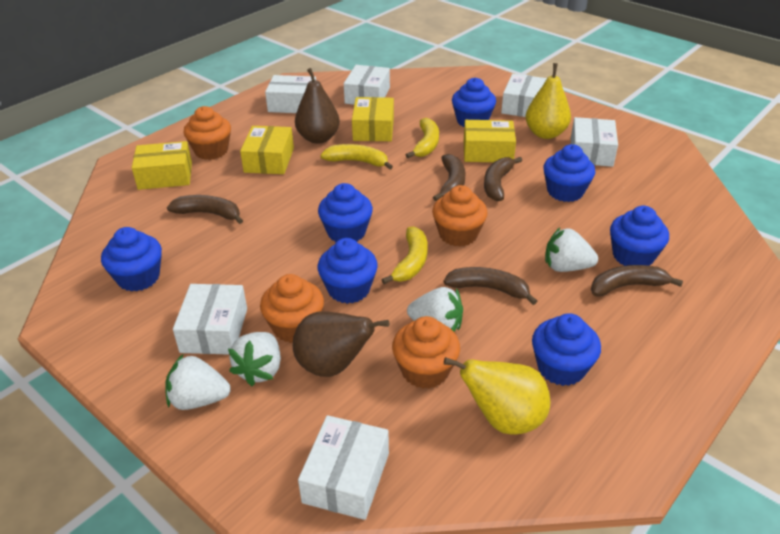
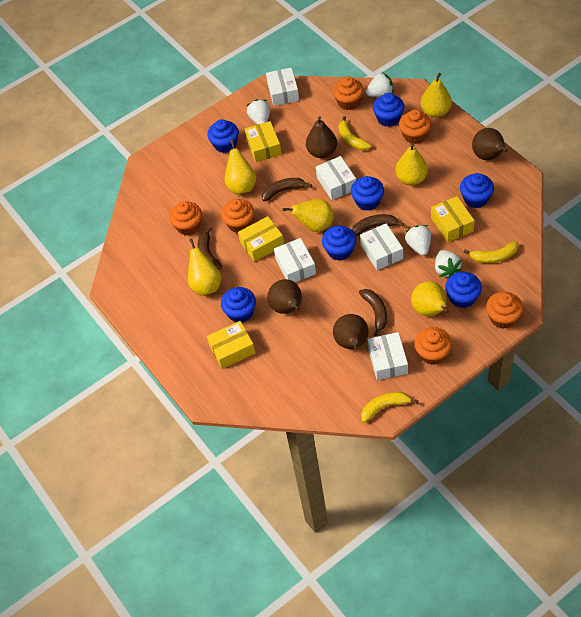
brown banana: [167,195,243,224] [433,154,465,201] [444,267,537,305] [484,157,522,201] [591,265,683,296] = 5 -> [198,227,222,269] [262,178,312,201] [352,214,404,236] [359,289,387,336] = 4
brown pear: [293,311,389,377] [295,68,340,144] = 2 -> [267,279,302,314] [306,116,337,158] [333,314,369,350] [472,128,508,160] = 4
orange cupcake: [184,106,231,160] [260,274,324,343] [392,316,460,389] [432,185,488,247] = 4 -> [169,201,202,236] [221,199,254,233] [333,76,364,110] [399,110,431,144] [414,327,452,365] [486,292,523,329] = 6
white box: [173,284,247,355] [265,75,316,113] [298,415,389,520] [344,65,390,105] [501,74,547,117] [571,117,618,167] = 6 -> [266,68,299,106] [274,238,316,282] [316,156,356,200] [360,223,403,270] [368,332,408,380] = 5
yellow pear: [444,357,551,435] [526,63,571,139] = 2 -> [188,238,221,296] [224,139,256,194] [283,199,334,232] [395,143,428,185] [411,281,449,316] [421,73,452,118] = 6

